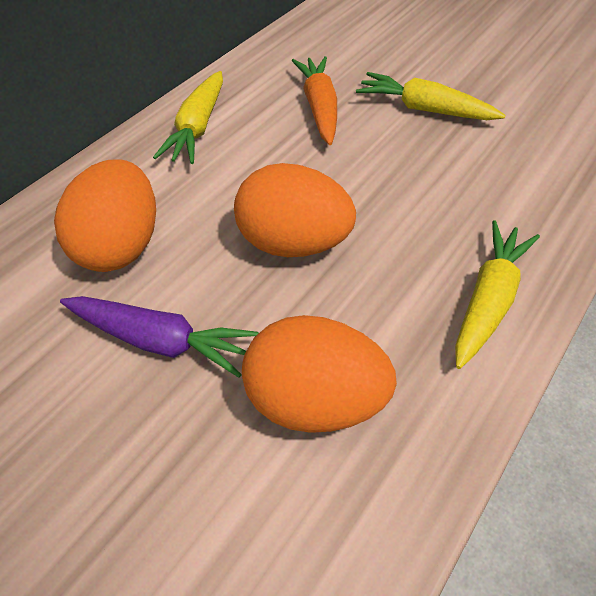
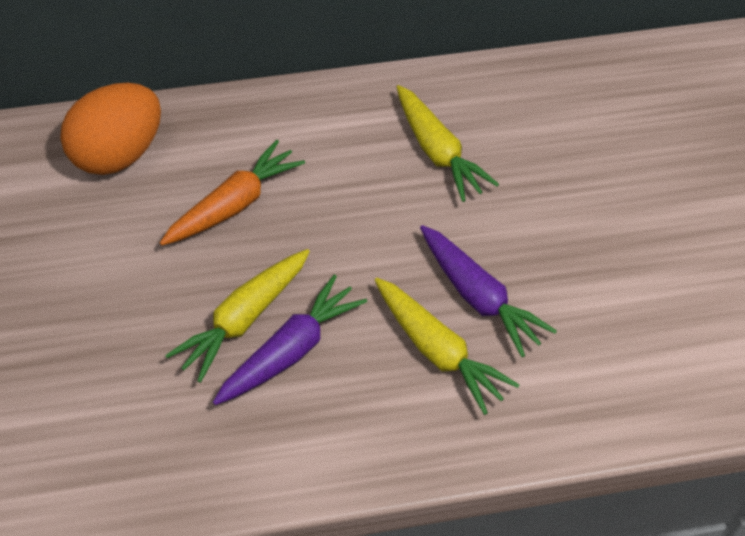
orange egg: [54,159,156,272] [234,163,356,257] [242,315,397,433] = 3 -> [60,83,161,175] = 1
purple carrot: [60,296,259,378] = 1 -> [213,274,367,405] [420,225,557,357] = 2

